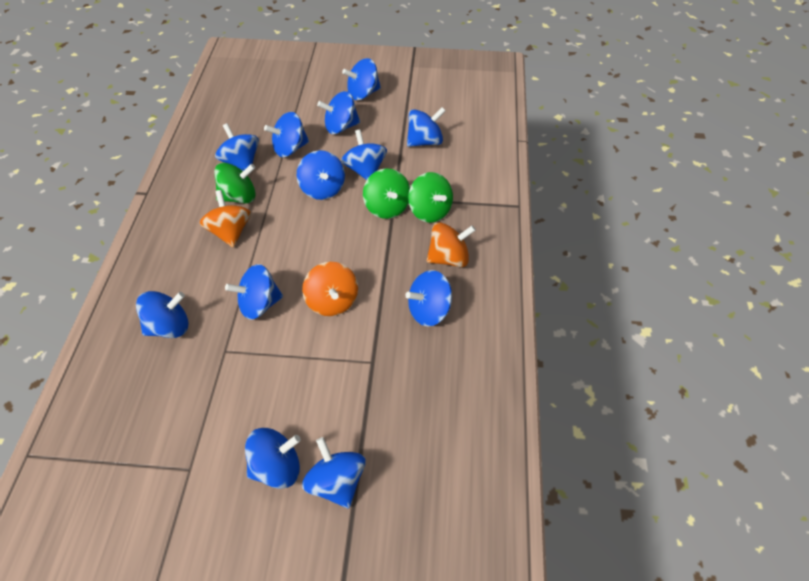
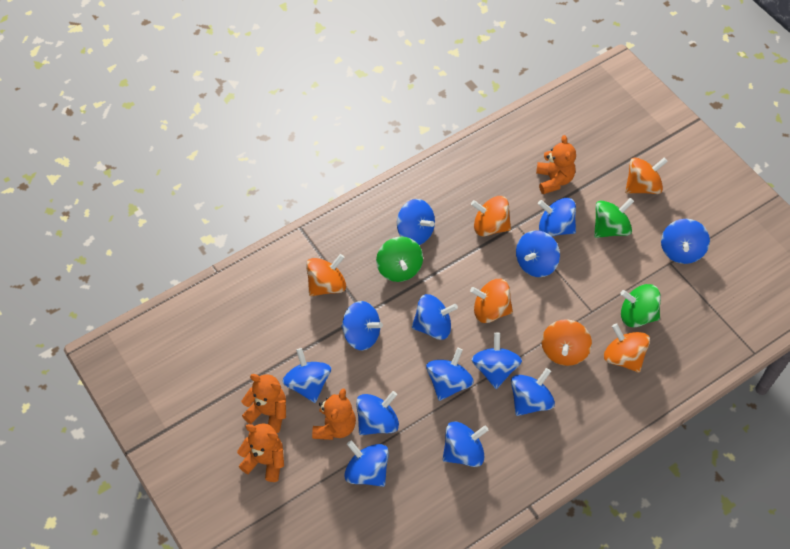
blue spinning top: [136,291,189,338] [215,123,259,171] [225,264,283,320] [245,428,301,489] [264,112,309,157] [297,150,345,200] [302,437,366,508] [317,91,360,134] [341,129,387,180] [342,58,381,100] [405,270,452,327] [407,107,446,147] = 12 -> [282,348,331,403] [341,301,383,350] [344,440,389,487] [356,391,399,435] [397,199,435,245] [412,294,458,340] [426,348,474,401] [442,421,488,467] [472,333,522,389] [511,368,555,416] [516,230,560,277] [538,198,576,236] [661,219,710,264] = 13
orange spinning top: [200,190,251,248] [302,262,358,316] [427,222,476,267] = 3 -> [306,254,346,296] [470,279,513,323] [471,196,511,236] [542,319,592,366] [604,323,650,372] [625,157,668,194] = 6
orange teddy bear: none = 0 -> [237,423,284,482] [241,374,286,433] [312,388,356,440] [536,135,576,194] = 4

